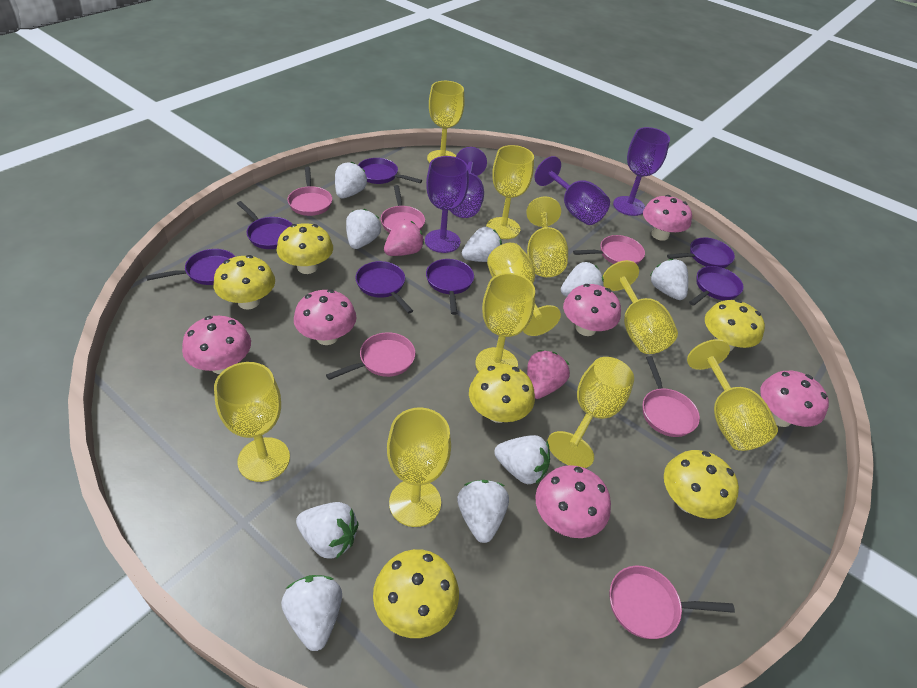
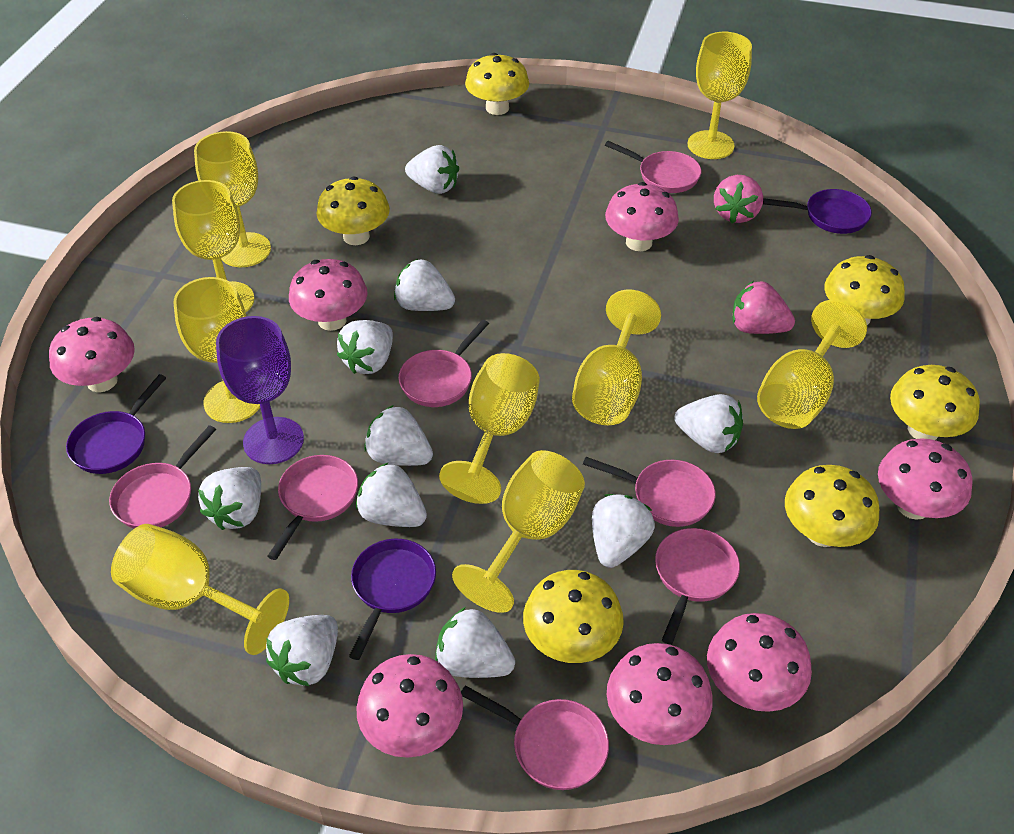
pink mushroom: [182,316,251,374] [294,289,357,345] [535,465,611,538] [563,284,621,336] [643,195,692,241] [760,371,829,427] = 6 -> [49,317,135,392] [289,259,367,331] [356,654,463,758] [605,182,679,251] [607,643,713,745] [707,613,812,712] [878,438,973,520] = 7
pink pan: [288,167,332,216] [326,332,415,380] [381,185,425,233] [573,235,645,264] [610,566,735,639] [643,356,700,437] = 6 -> [109,425,216,529] [267,455,358,560] [399,320,489,407] [461,685,609,790] [583,457,716,527] [605,141,701,193] [655,528,740,645] = 7
purple goblet: [425,156,469,253] [450,147,487,218] [535,156,610,225] [613,127,670,216] = 4 -> [216,316,304,464] = 1
purple pan: [146,249,235,285] [237,201,292,249] [356,261,413,314] [358,158,422,184] [426,259,474,315] [667,238,735,268] [689,266,744,306] = 7 -> [66,374,166,474] [349,539,436,660] [763,189,872,234] = 3
white strawberry: [281,575,342,651] [296,502,359,559] [335,162,367,198] [346,209,381,249] [457,480,509,543] [462,227,502,262] [494,435,550,484] [561,262,604,296] [650,259,688,300] = 9 -> [198,467,261,530] [266,615,338,686] [337,320,393,374] [356,462,427,527] [364,405,433,466] [394,259,455,311] [405,145,459,194] [435,607,515,678] [592,494,655,568] [675,394,743,453] = 10
yellow goblet: [214,362,290,482] [387,407,451,527] [427,81,465,163] [475,273,535,371] [486,145,534,239] [487,243,561,336] [526,196,568,277] [547,357,634,468] [603,260,678,354] [687,339,778,451] = 10 -> [111,524,289,655] [172,180,255,312] [173,277,260,423] [194,131,271,267] [439,353,540,504] [452,450,585,613] [572,290,661,425] [687,32,752,159] [757,300,867,429] = 9

